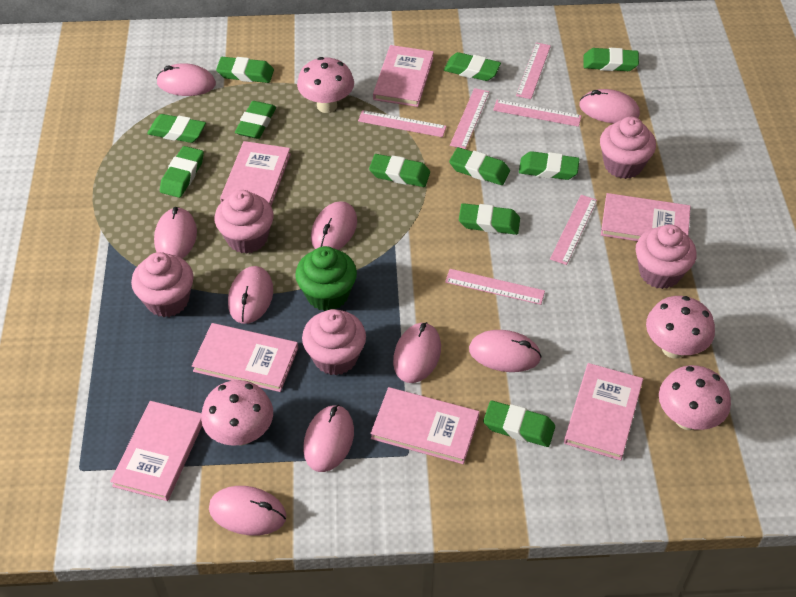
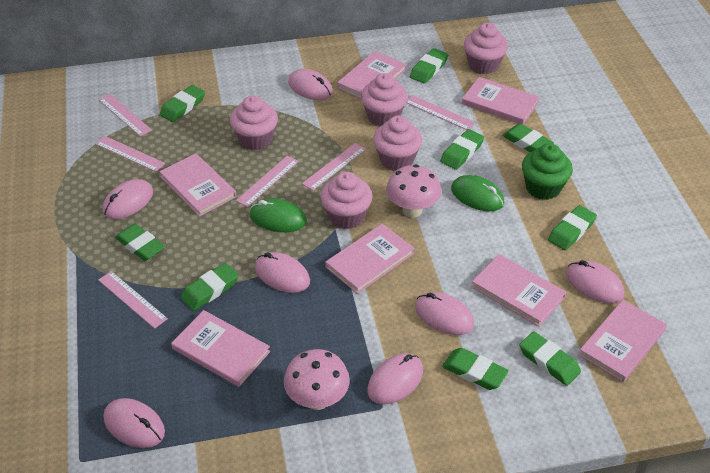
green eraser: [147,114,206,143] [160,146,204,198] [216,57,274,83] [235,101,276,139] [369,154,430,187] [444,52,501,81] [449,147,510,185] [459,203,520,235] [483,401,555,447] [519,151,580,180] [584,48,639,71] = 11 -> [115,224,165,261] [160,85,205,122] [181,263,239,311] [410,48,448,84] [440,129,484,170] [442,348,509,390] [502,124,554,152] [519,331,581,386] [548,205,597,250] = 9
green mouse: none = 0 -> [250,199,307,232] [451,175,504,211] = 2
pink mouse: [154,207,197,259] [156,63,216,96] [209,486,286,535] [228,266,273,324] [303,405,354,472] [311,201,357,250] [393,322,441,383] [469,330,542,372] [579,89,640,123] = 9 -> [102,179,153,219] [104,398,165,448] [255,252,310,293] [288,69,333,100] [367,353,423,405] [415,292,474,335] [566,260,624,303] = 7
pink mushroom: [201,380,273,446] [297,57,354,113] [646,296,715,358] [659,365,731,430] = 4 -> [284,349,350,410] [386,164,441,218] = 2

